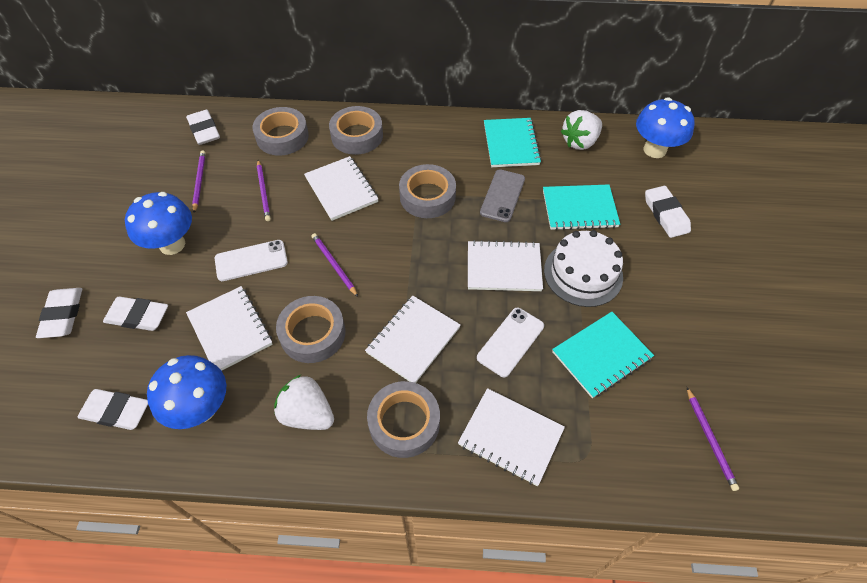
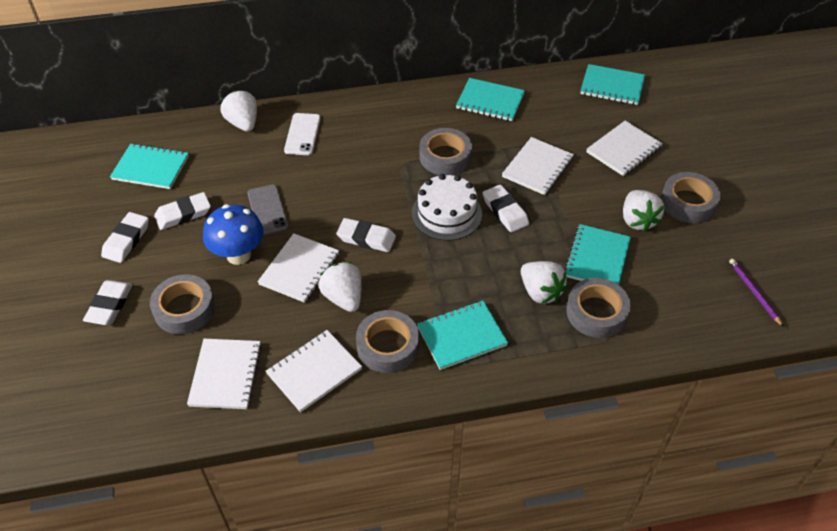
blue mushroom: [125,192,192,255] [147,355,226,429] [636,97,695,158] = 3 -> [203,204,264,265] = 1
purple pencil: [192,150,206,213] [257,160,271,221] [311,233,358,297] [687,387,739,491] = 4 -> [729,259,784,327] = 1
turquoise notebook: [484,118,542,167] [543,184,620,230] [552,312,654,398] = 3 -> [110,143,189,189] [417,301,508,370] [456,78,525,121] [564,224,631,285] [580,64,645,105] = 5
white phone: [215,240,288,281] [477,308,544,377] = 2 -> [284,113,320,155] = 1
white strawberry: [274,375,334,430] [561,110,602,150] = 2 -> [220,90,257,132] [318,262,362,312] [521,261,567,304] [623,190,664,232] = 4

